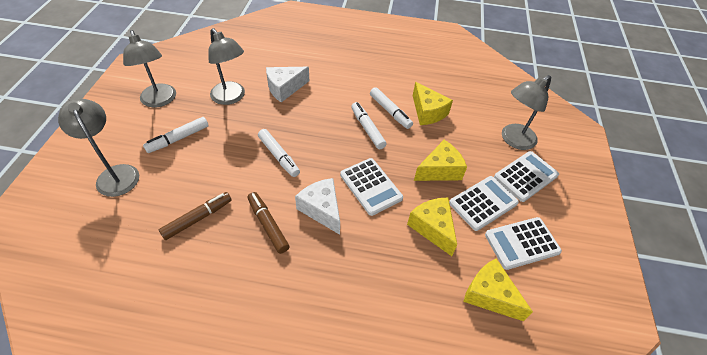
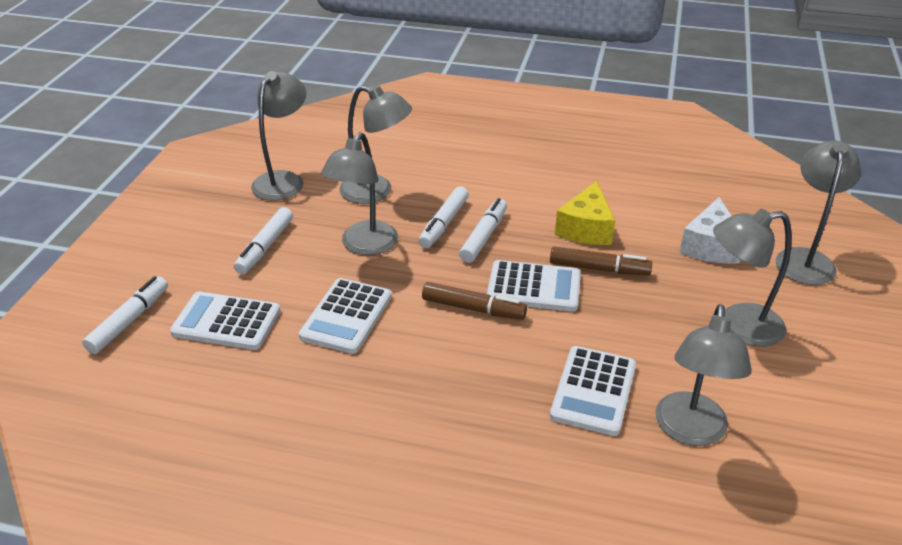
grey lamp: [58,98,139,197] [123,30,176,107] [208,28,245,105] [502,75,551,150] = 4 -> [251,71,306,201] [321,132,398,255] [339,85,412,204] [656,304,752,446] [713,209,792,347] [775,140,861,285] = 6
white cheese: [266,67,309,102] [295,178,340,235] = 2 -> [679,197,741,264] = 1
yellow cheese: [407,197,457,256] [413,82,453,125] [414,140,467,181] [463,258,533,321] = 4 -> [555,181,615,245] = 1

